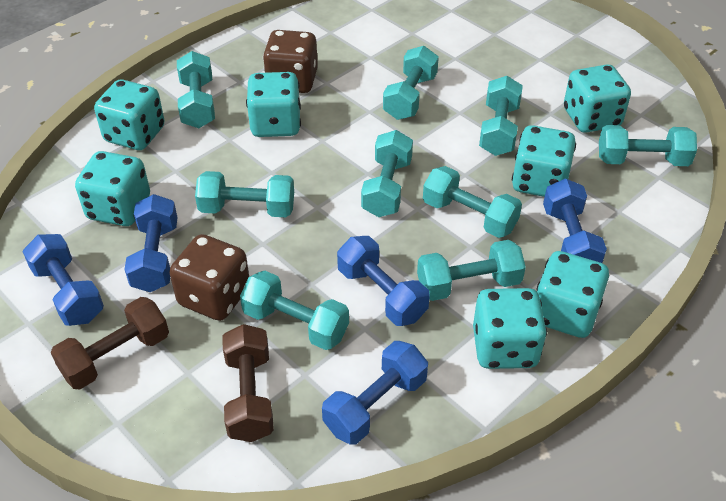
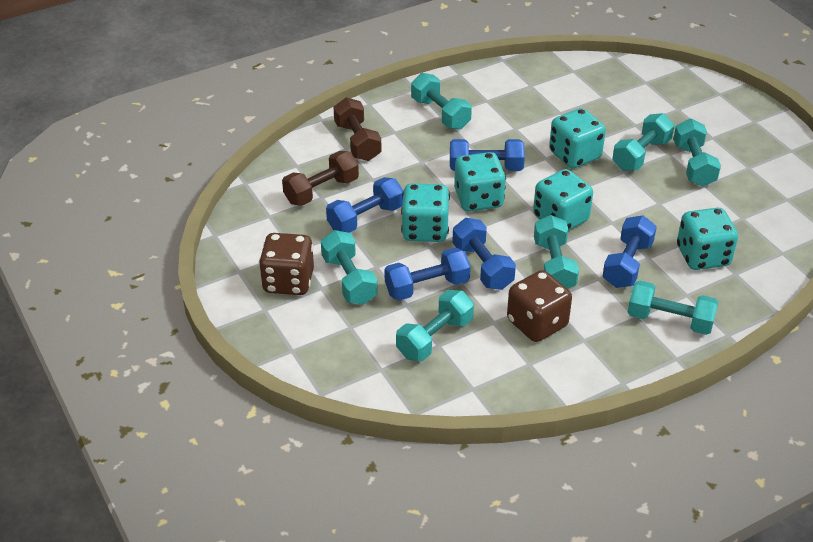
turquoise dice: [75,151,150,226] [94,80,165,150] [246,72,301,137] [473,288,547,369] [512,125,576,197] [536,251,609,338] [564,64,631,133] = 7 -> [401,183,450,242] [454,152,506,212] [533,169,593,231] [549,108,606,168] [677,208,738,270] = 5
turquoise dumbbell: [177,51,215,128] [195,171,294,218] [240,271,349,350] [361,130,413,217] [383,46,439,120] [417,240,526,301] [423,166,522,238] [479,76,523,156] [599,125,697,166] = 9 -> [321,230,378,305] [396,290,474,361] [411,73,472,130] [534,215,579,289] [612,113,674,171] [628,281,718,335] [673,119,721,186] = 7

